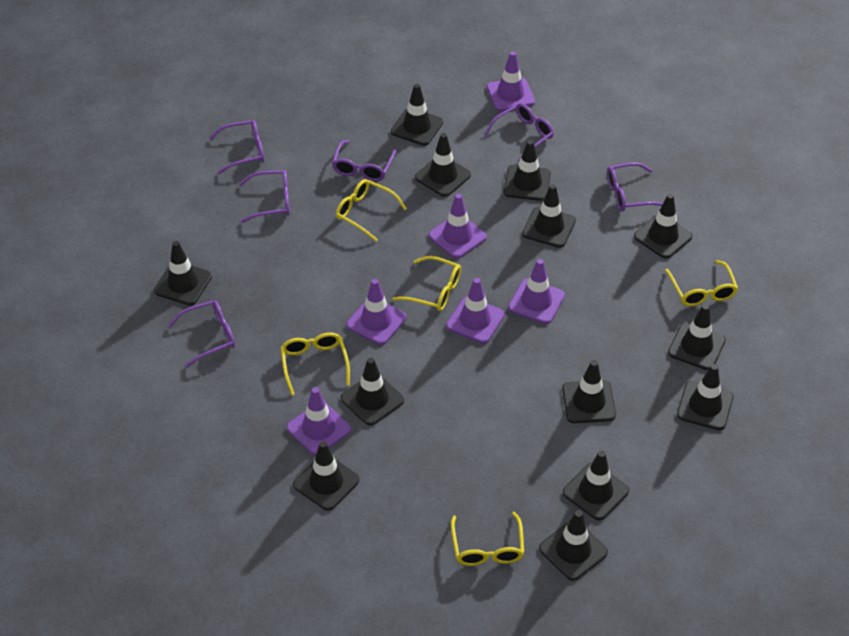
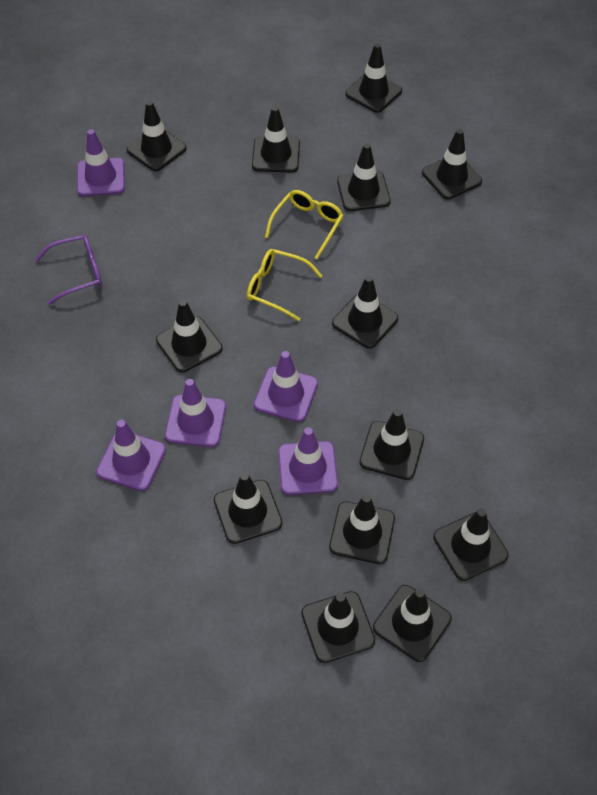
purple glasses: [168,300,235,368] [209,120,264,174] [239,170,290,223] [332,140,397,181] [484,103,554,162] [607,162,663,211] = 6 -> [35,235,102,305] = 1
purple traffic cone: [287,387,351,456] [346,279,406,345] [429,194,487,259] [446,278,505,344] [487,51,535,111] [508,259,565,324] = 6 -> [77,129,125,197] [96,420,166,491] [165,379,226,447] [254,351,318,422] [278,427,338,495] = 5
yellow glasses: [281,333,350,395] [336,179,407,242] [393,256,461,311] [451,512,524,566] [665,260,738,306] = 5 -> [247,249,322,321] [265,190,344,259] = 2

